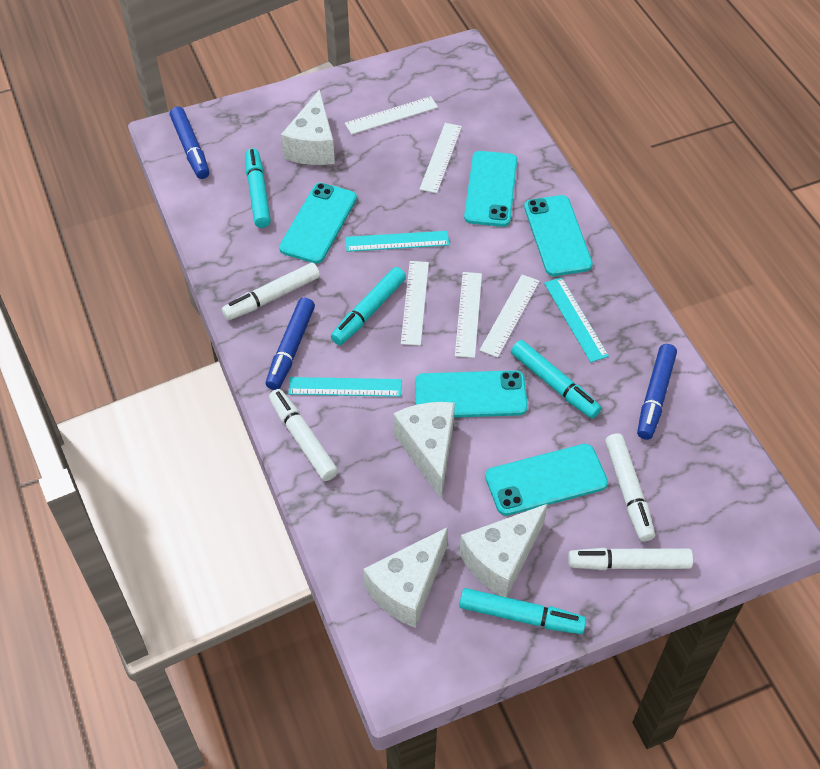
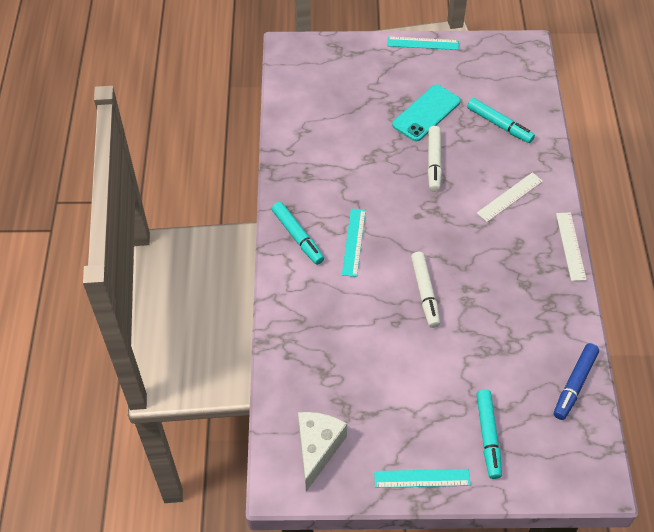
blue marker: [170,106,209,179] [266,298,315,390] [637,344,677,440] = 3 -> [554,343,599,420] = 1
turquoise marker: [245,148,271,228] [331,267,406,345] [459,588,586,634] [511,340,601,419] = 4 -> [272,202,324,265] [467,98,535,143] [476,389,502,479] = 3
turquoise phone: [279,183,357,264] [415,370,528,418] [464,151,517,227] [485,444,608,516] [524,195,593,276] = 5 -> [392,85,461,141] = 1
white cheese: [281,89,335,165] [363,527,448,628] [393,402,455,499] [460,504,548,597] = 4 -> [298,412,347,492] = 1
white marker: [222,262,320,320] [269,389,338,481] [568,548,693,570] [605,433,655,542] = 4 -> [411,252,440,328] [428,126,442,192] = 2
white ruler: [345,96,438,135] [401,261,429,346] [419,123,462,193] [455,272,482,358] [480,274,540,358] = 5 -> [477,172,543,222] [556,212,587,281] = 2

